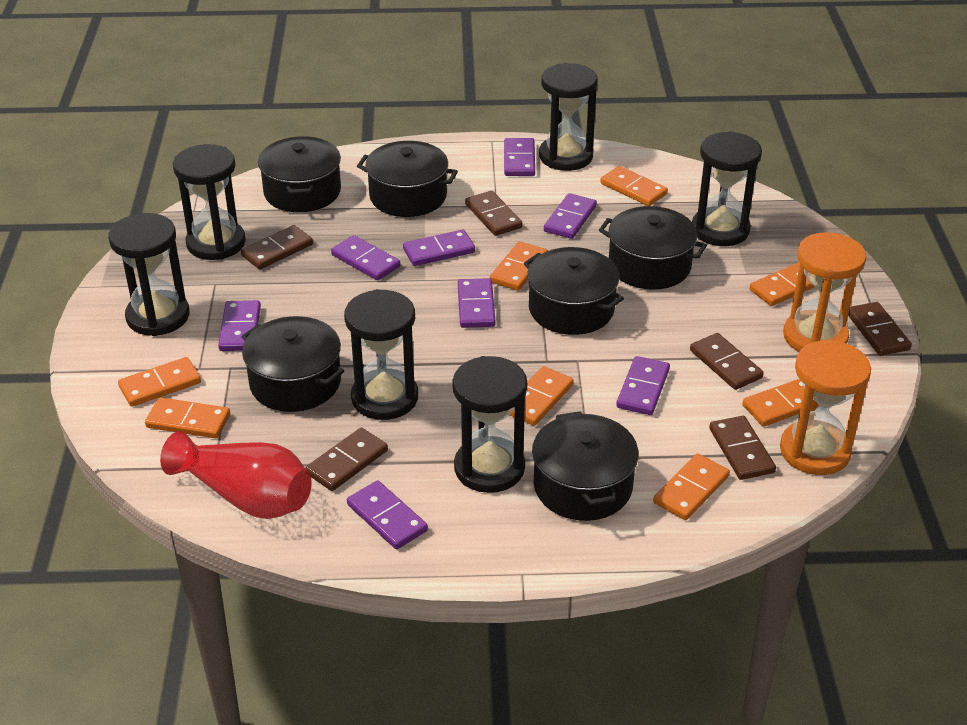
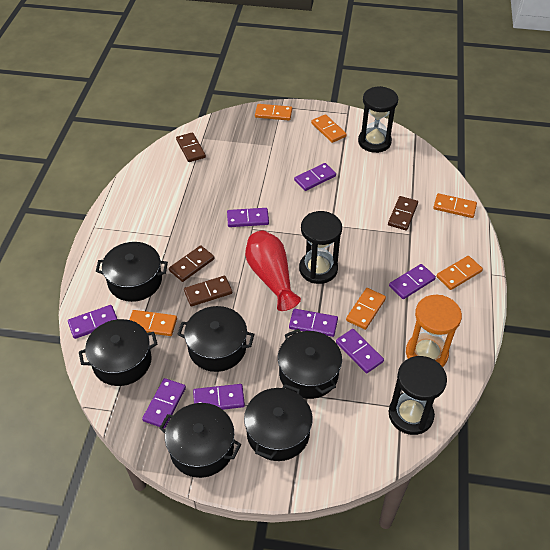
black hourglass: [109,213,189,336] [173,144,246,260] [344,289,418,420] [452,356,527,493] [539,63,598,171] [692,131,762,246] = 6 -> [299,211,342,284] [358,86,398,153] [389,356,447,435] = 3
brown domino: [241,225,313,269] [305,428,388,491] [465,191,522,236] [690,333,764,390] [709,416,776,480] [848,302,912,356] = 6 -> [169,245,214,282] [176,132,206,162] [184,276,232,306] [388,196,418,231] = 4
orange domino: [118,357,201,407] [145,397,230,438] [490,241,548,291] [510,366,574,426] [600,166,668,206] [653,454,730,520] [742,379,819,427] [750,262,814,306] = 8 -> [129,310,177,336] [255,104,292,121] [311,114,347,143] [346,288,386,330] [433,193,477,218] [436,256,483,290] = 6
orange hourglass: [780,340,871,475] [783,232,866,352] = 2 -> [406,295,462,367] = 1

